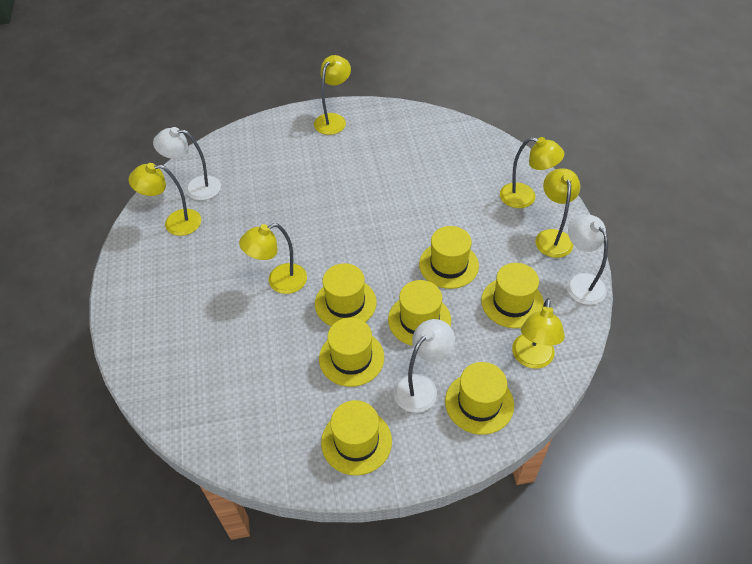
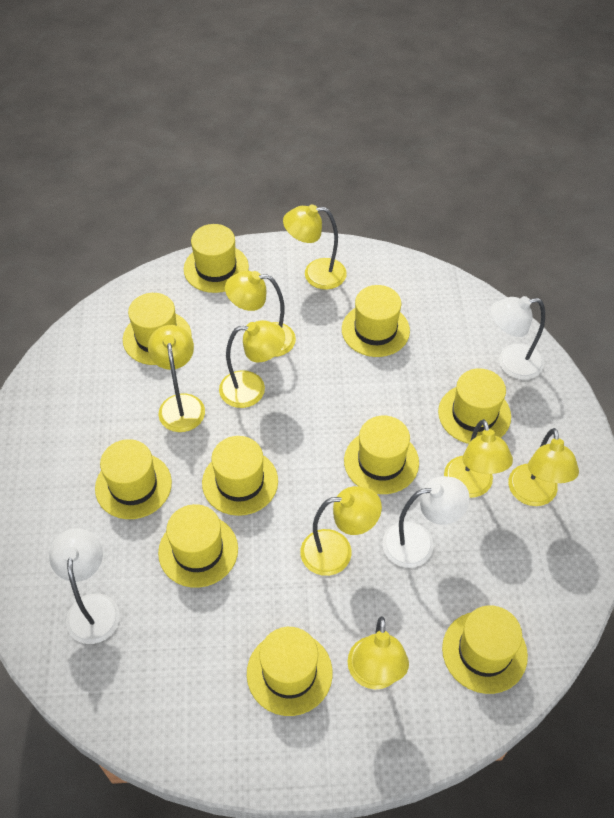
yellow hat: [315,263,377,326] [319,318,384,387] [321,400,392,475] [388,280,451,346] [419,226,479,289] [445,362,514,435] [481,263,544,328] = 7 -> [95,439,172,519] [123,293,192,365] [158,504,238,588] [184,224,249,293] [202,436,278,516] [247,627,333,716] [342,285,410,357] [344,416,419,494] [438,369,511,444] [442,605,528,694] = 10
yellow lamp: [129,163,201,236] [239,223,307,294] [314,55,351,135] [500,137,565,208] [512,298,565,369] [535,168,580,258] = 6 -> [148,325,205,432] [219,320,285,408] [225,271,296,357] [283,204,347,290] [300,486,382,576] [348,616,409,689] [444,419,513,498] [508,428,579,506] = 8

